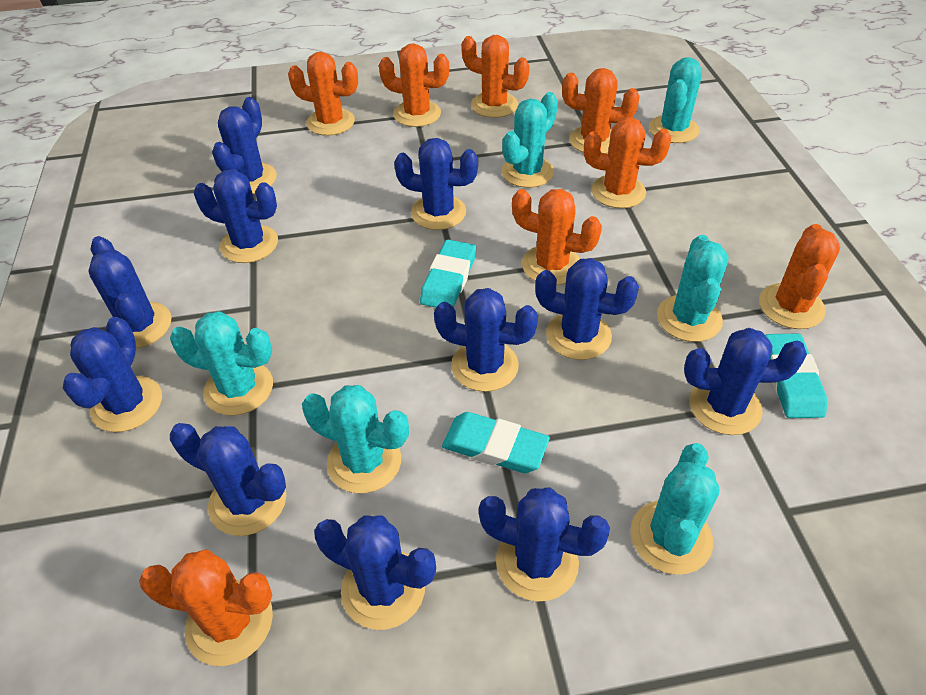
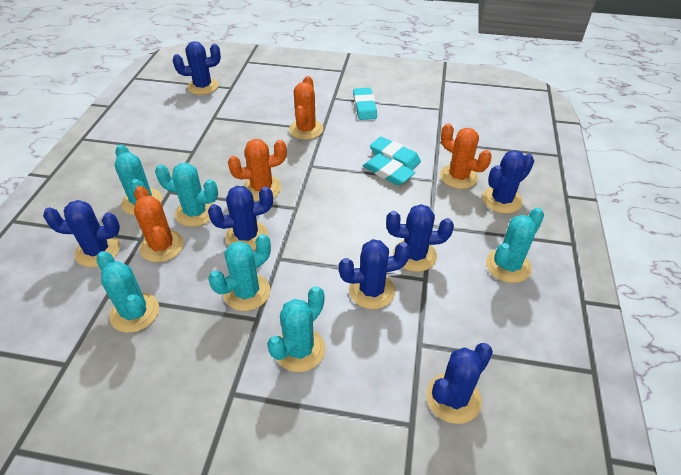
blue cactus: [63,317,162,432] [88,236,172,348] [170,423,286,536] [194,169,278,263] [212,97,277,194] [314,516,436,630] [394,138,478,230] [434,288,538,392] [479,487,610,602] [535,258,639,360] [684,328,807,435] = 11 -> [43,200,120,267] [173,41,221,95] [208,186,273,250] [339,239,411,309] [386,204,454,272] [427,343,493,424] [482,150,534,214] = 7
orange cactus: [139,549,273,666] [288,52,358,136] [379,43,449,127] [461,35,530,118] [512,189,602,285] [562,68,639,153] [584,117,671,208] [759,224,840,329] = 8 -> [134,186,184,262] [228,139,287,201] [289,76,323,140] [440,123,492,189] = 4

